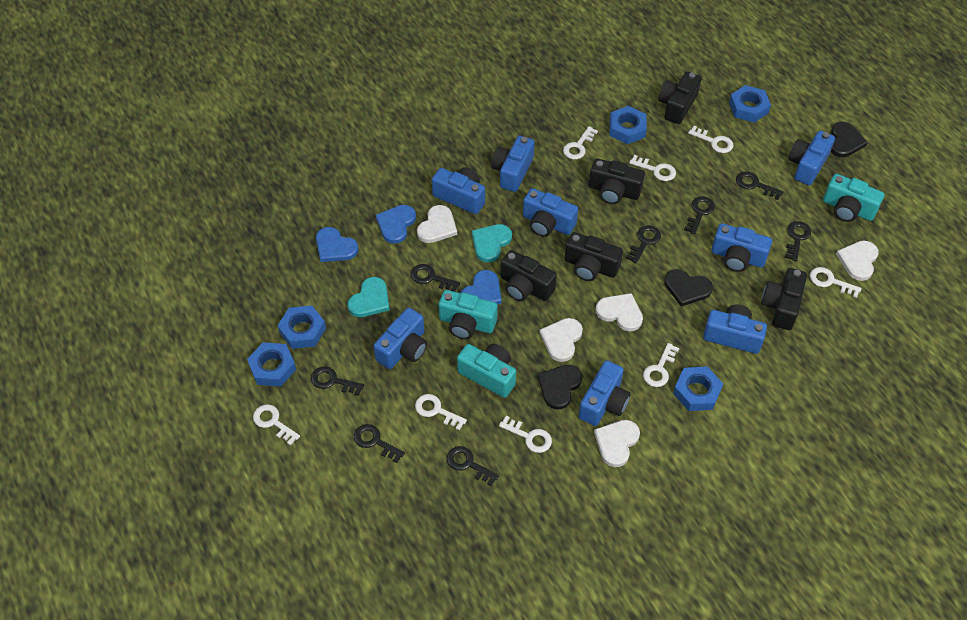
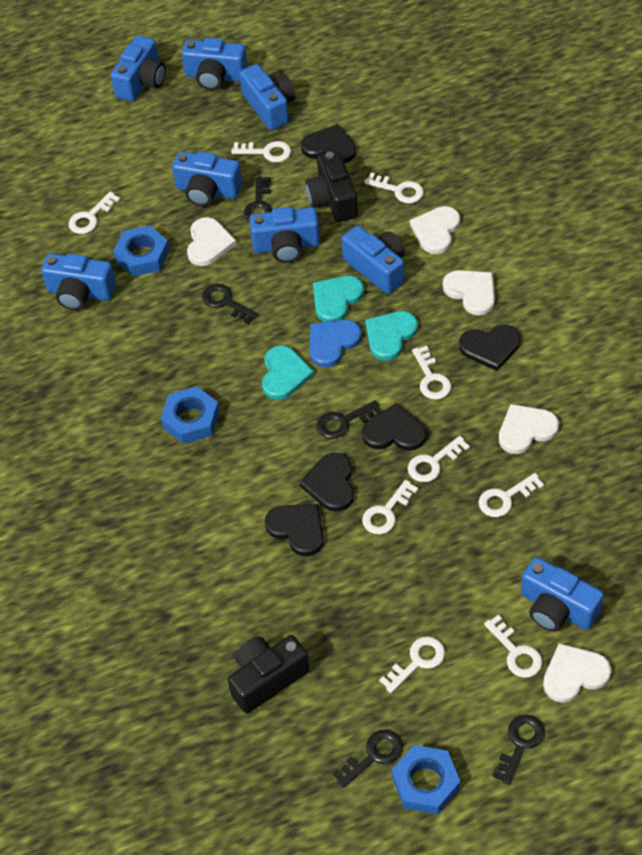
black camera: [501,250,557,301] [565,232,623,281] [589,158,645,204] [658,71,702,124] [761,268,807,330] = 5 -> [228,635,310,713] [305,151,358,222] = 2
black heart: [538,365,582,410] [664,269,713,307] [831,122,868,157] = 3 -> [265,504,324,556] [300,453,354,512] [301,124,356,163] [362,403,426,451] [459,325,520,371] = 5
black key: [311,366,364,396] [354,424,405,463] [411,264,460,292] [447,446,499,486] [626,225,661,263] [684,196,715,234] [736,171,783,200] [785,221,811,261] = 8 -> [202,284,258,324] [244,177,272,222] [317,400,382,439] [332,730,403,788] [492,715,545,785] = 5
blue heart: [316,227,358,262] [376,205,416,244] [461,270,502,305] = 3 -> [310,320,362,368] = 1
blue nut: [247,342,296,387] [278,305,326,349] [610,106,647,144] [673,366,723,411] [729,85,771,123] = 5 -> [113,226,170,277] [161,386,220,444] [392,745,460,814] = 3
turquoise camera: [439,290,498,339] [457,344,516,398] [823,174,884,222] = 3 -> none = 0
turquoise heart: [347,277,390,317] [472,224,512,262] = 2 -> [262,345,314,400] [313,276,364,322] [365,311,418,361] = 3
white key: [253,404,300,446] [415,394,467,431] [499,416,552,453] [563,126,598,159] [629,155,676,181] [643,343,679,387] [688,126,734,153] [810,267,861,298] = 8 -> [69,192,121,234] [231,141,291,162] [362,480,419,534] [364,173,424,203] [379,637,445,693] [408,436,470,482] [412,346,451,400] [478,473,544,517] [484,614,542,678] = 9

